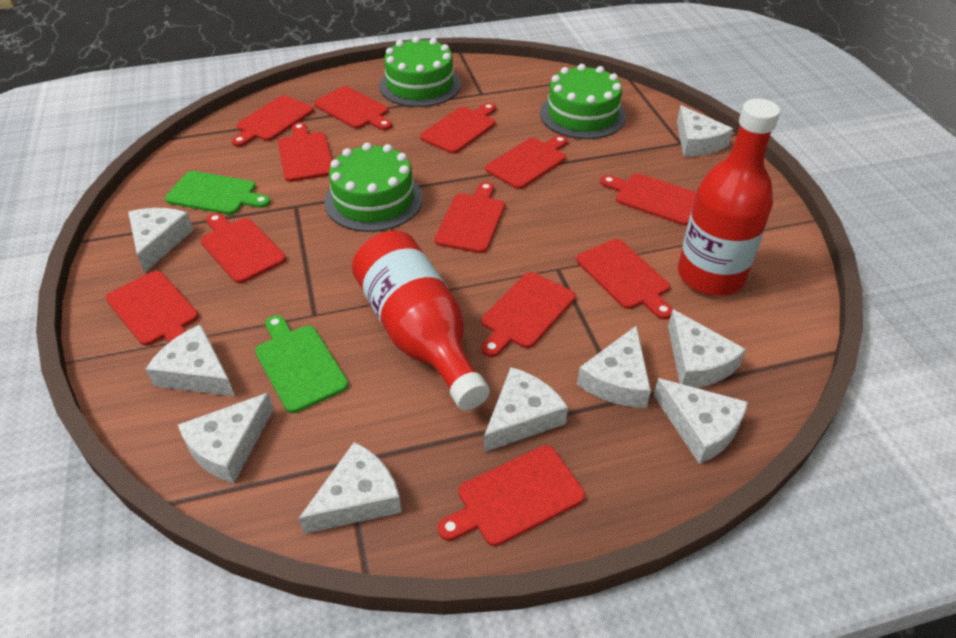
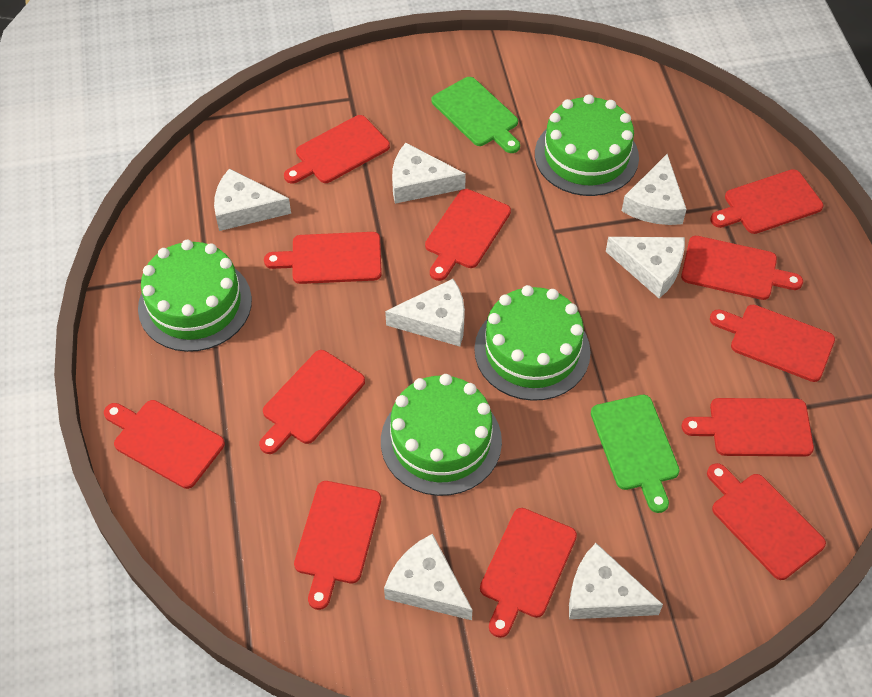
green cake: [324,143,423,232] [379,36,461,107] [540,64,626,139] = 3 -> [138,240,252,352] [381,374,502,496] [474,285,590,401] [535,94,639,196] = 4
red bottle: [352,231,490,410] [678,99,780,296] = 2 -> none = 0
white cheese: [128,208,194,272] [146,324,235,396] [178,393,274,483] [299,442,402,534] [484,367,568,452] [577,325,651,408] [654,378,748,464] [668,309,746,388] [677,105,733,156] = 9 -> [214,168,291,231] [384,534,472,620] [385,279,465,346] [392,143,466,204] [569,543,663,619] [606,237,685,298] [622,154,687,225] = 7

